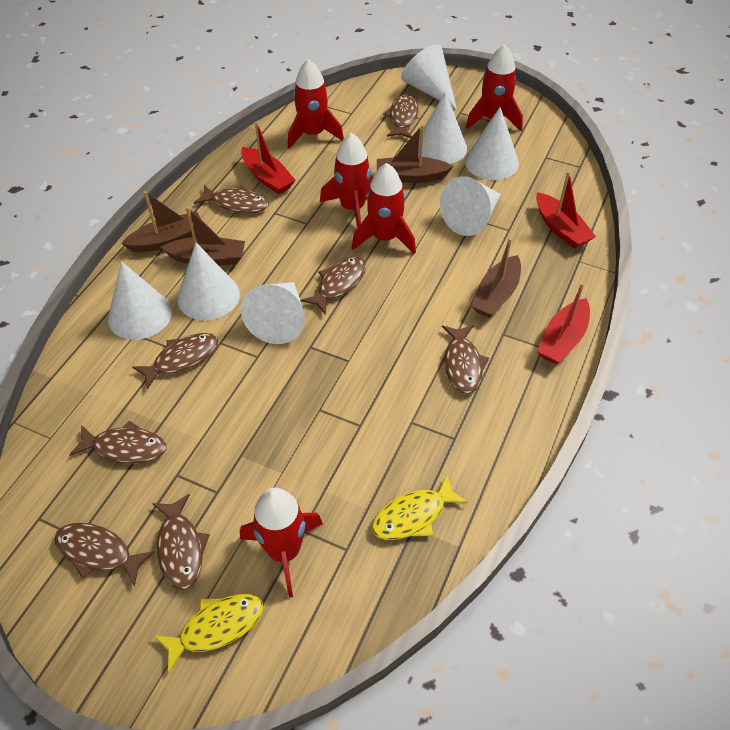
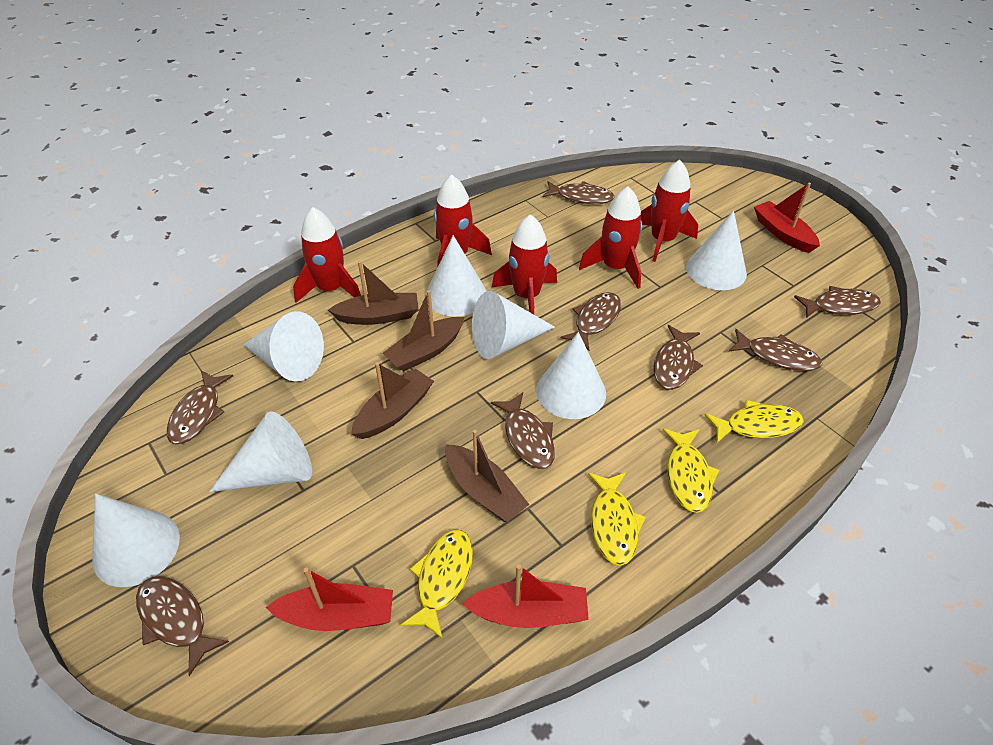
yellow fish: [153,594,263,673] [372,475,468,540] = 2 -> [401,530,473,639] [588,472,646,566] [663,428,719,513] [705,400,804,443] = 4

